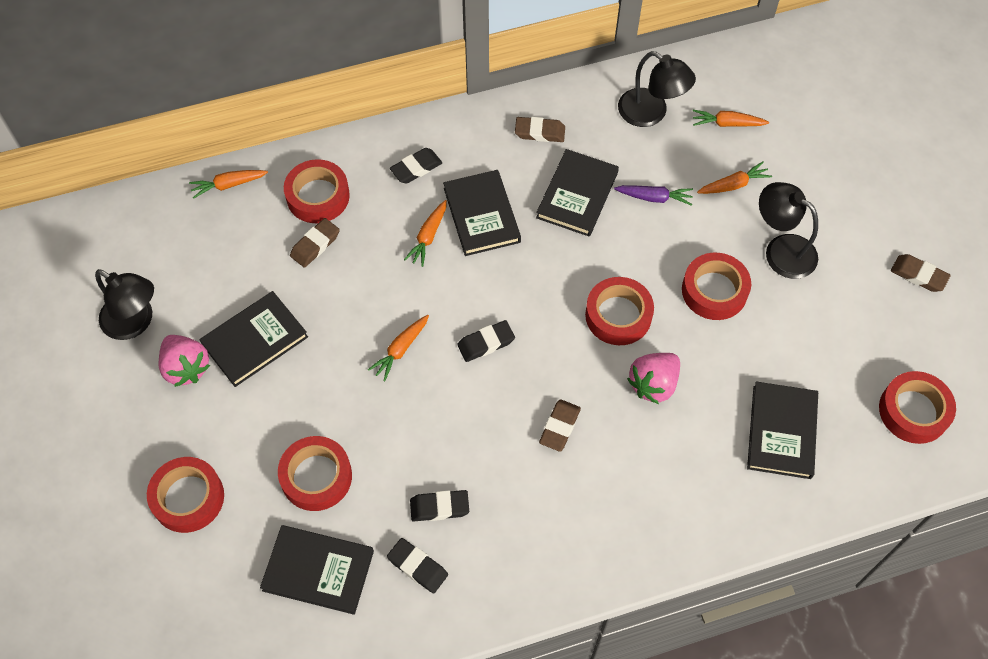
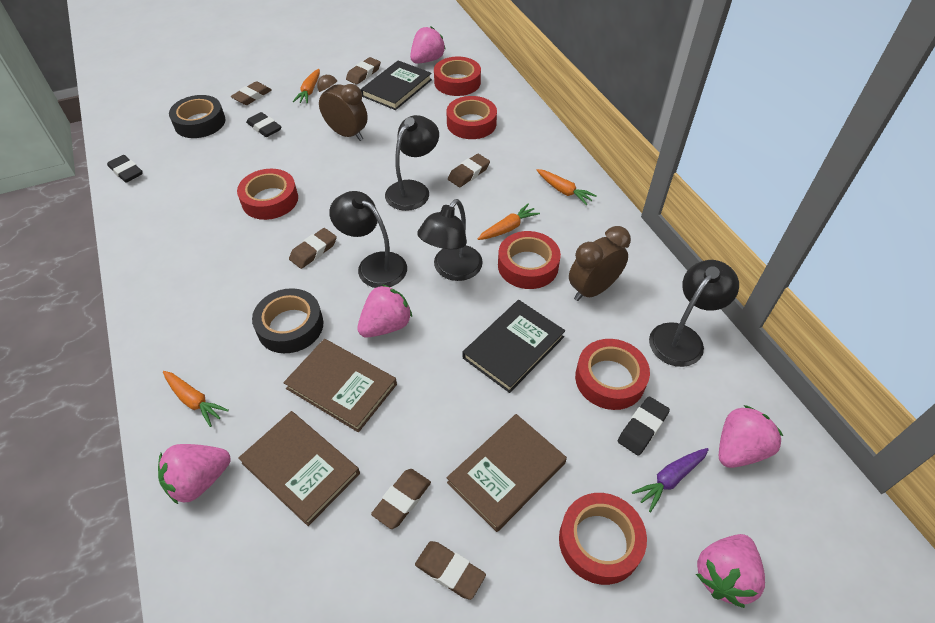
black book: [200,291,308,387] [260,525,374,615] [443,170,521,256] [536,149,619,237] [747,382,818,479] = 5 -> [361,60,432,110] [463,300,565,393] = 2
black eraser: [387,538,448,593] [390,148,442,184] [410,490,469,521] [457,320,515,362] = 4 -> [107,155,143,182] [246,112,281,137] [618,397,670,456] = 3
black lamp: [95,269,154,340] [618,51,696,127] [759,182,818,279] = 3 -> [329,191,407,288] [385,115,439,211] [417,199,483,281] [649,260,739,367] = 4
black tape: none = 0 -> [169,95,225,138] [252,288,323,353] = 2
brown book: none = 0 -> [238,411,360,526] [283,339,397,432] [447,414,567,532] = 3
brown clock: none = 0 -> [317,75,368,141] [569,226,631,301] = 2
brown eraser: [290,218,340,268] [515,117,565,142] [539,399,581,452] [891,254,951,292] = 4 -> [231,81,272,105] [289,228,337,269] [346,57,381,85] [371,469,431,529] [415,541,486,600] [448,154,490,187] = 6
orange carrot: [189,170,268,199] [368,315,429,381] [404,200,447,267] [693,110,769,127] [697,162,772,194] = 5 -> [163,371,229,427] [293,69,320,104] [478,204,540,240] [537,169,597,205] = 4
pink strawberry: [159,335,210,387] [627,353,680,404] = 2 -> [158,444,231,504] [357,284,412,338] [410,27,446,64] [696,534,765,608] [719,405,783,468] = 5

